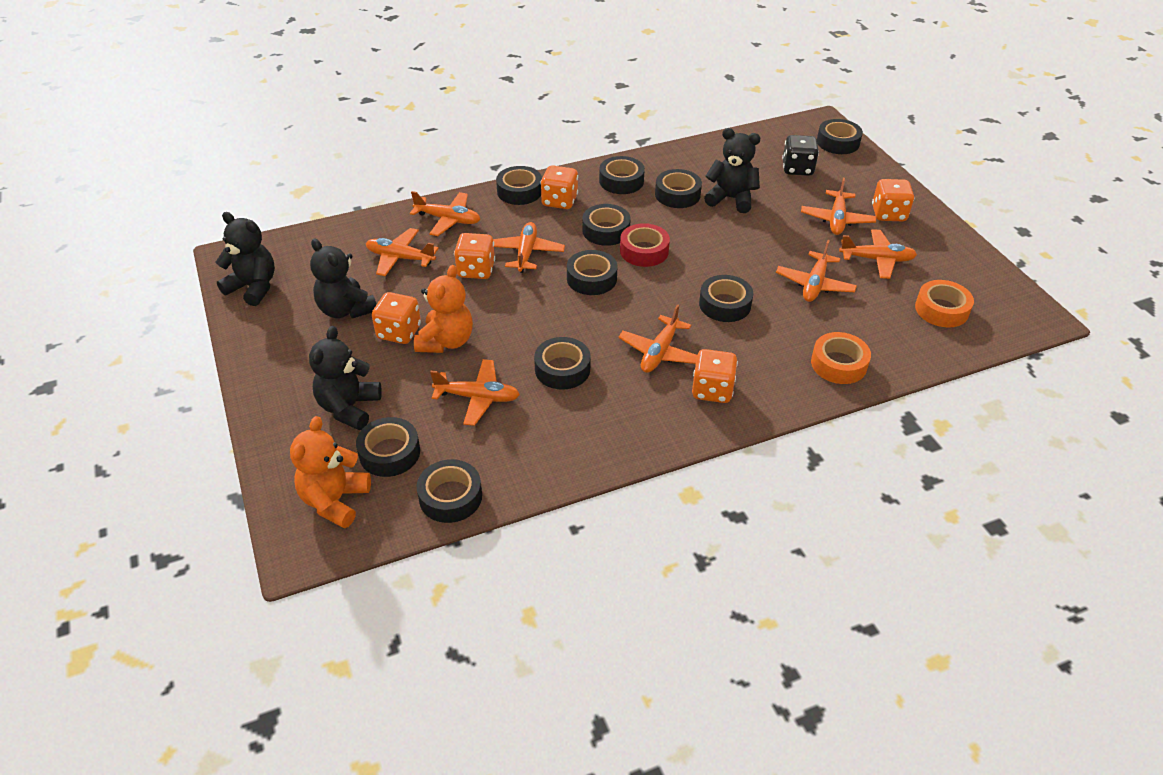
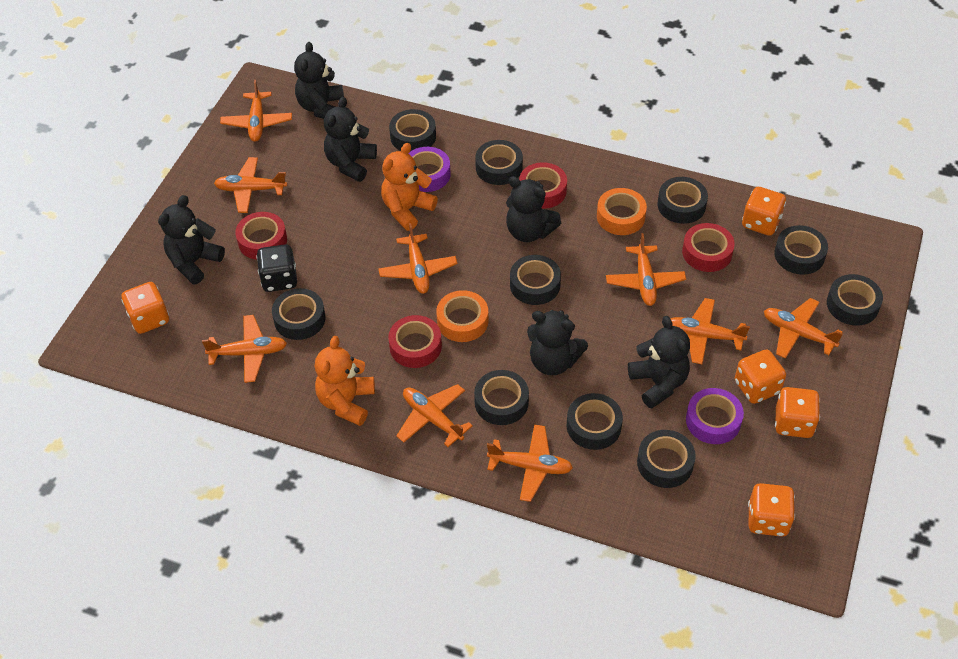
black teddy bear: [215,212,275,306] [309,326,382,430] [310,238,377,319] [704,128,760,213] = 4 -> [158,195,225,284] [294,42,344,119] [324,97,377,182] [506,176,561,242] [527,310,588,375] [628,316,690,409] = 6
orange plane: [366,228,439,276] [410,191,480,236] [430,359,520,426] [493,222,565,273] [618,304,697,373] [776,240,857,302] [801,178,876,235] [839,229,917,279] = 8 -> [202,315,287,383] [214,157,287,213] [220,80,292,142] [378,223,457,294] [396,384,473,447] [487,424,573,502] [606,233,686,306] [671,298,750,364] [764,298,843,359] = 9
purple tape: none = 0 -> [409,147,451,192] [686,388,744,444] = 2
red tape: [620,223,670,267] = 1 -> [235,212,287,260] [388,315,442,368] [519,162,567,209] [682,223,735,272] = 4

